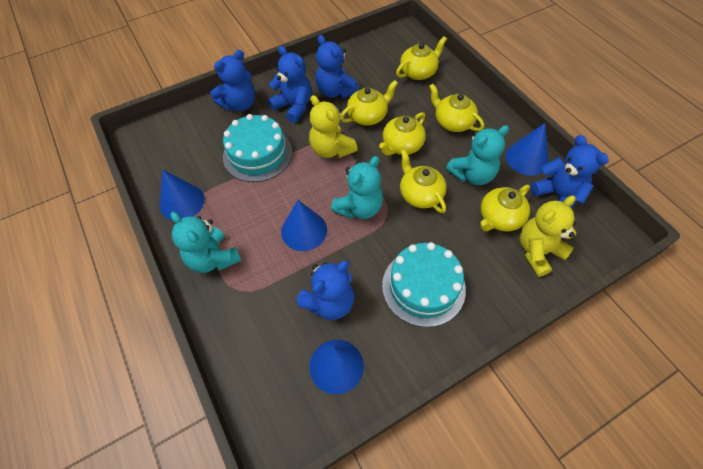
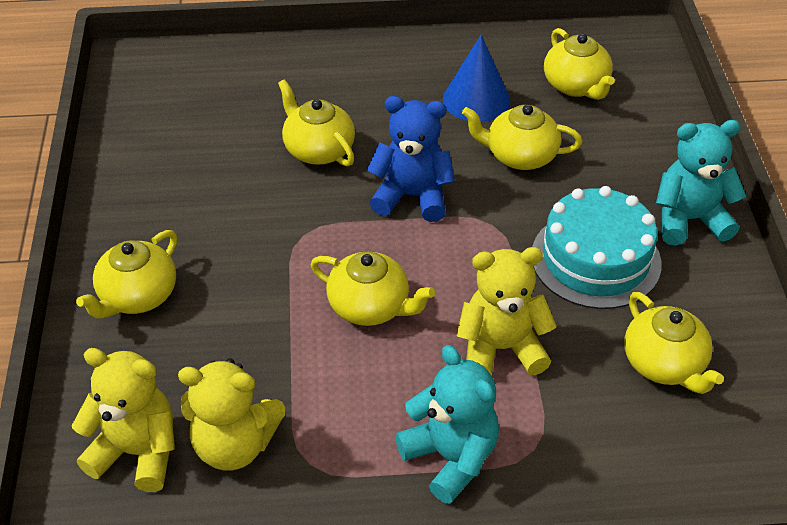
blue cone: [160,169,205,221] [281,200,327,251] [309,340,364,395] [506,123,549,176] = 4 -> [443,35,510,122] = 1
blue teddy bear: [211,50,255,111] [268,46,311,123] [296,261,354,320] [315,35,359,99] [530,135,609,208] = 5 -> [367,96,455,222] = 1
turquoise cake: [223,114,293,182] [382,242,466,327] = 2 -> [532,186,662,309] = 1
turquoise teddy bear: [170,212,242,273] [331,156,383,219] [446,125,509,185] = 3 -> [395,345,499,504] [656,120,746,245] = 2
yellow teddy bear: [309,95,358,158] [520,196,576,277] = 2 -> [72,348,175,492] [178,358,286,471] [457,247,557,375] = 3

